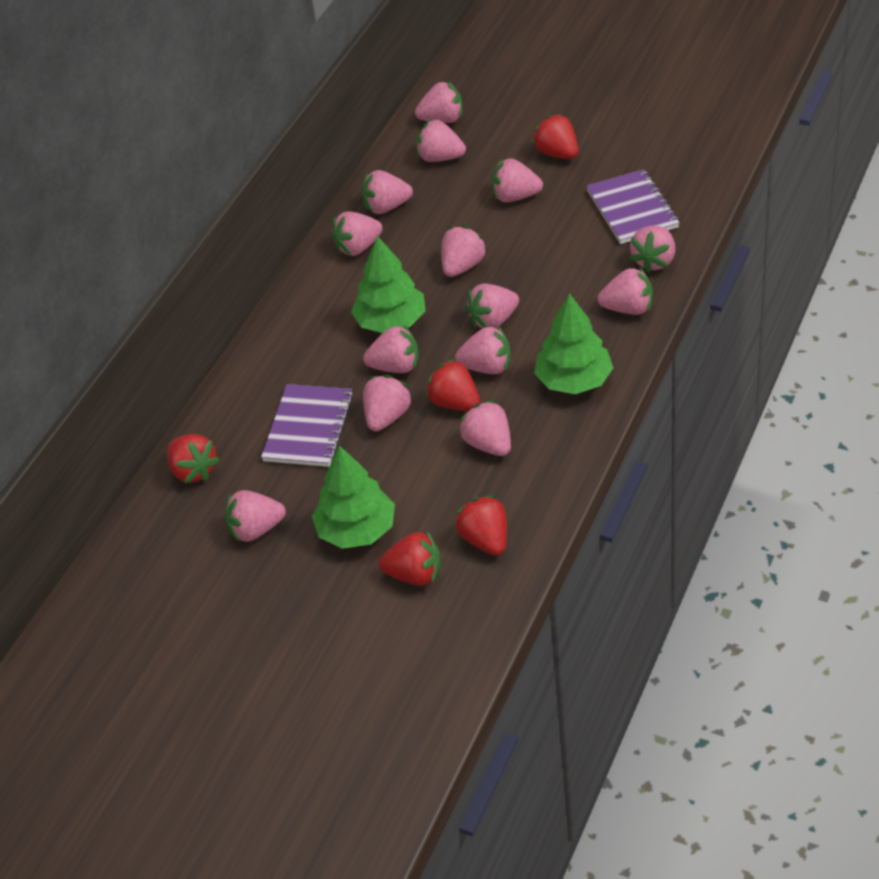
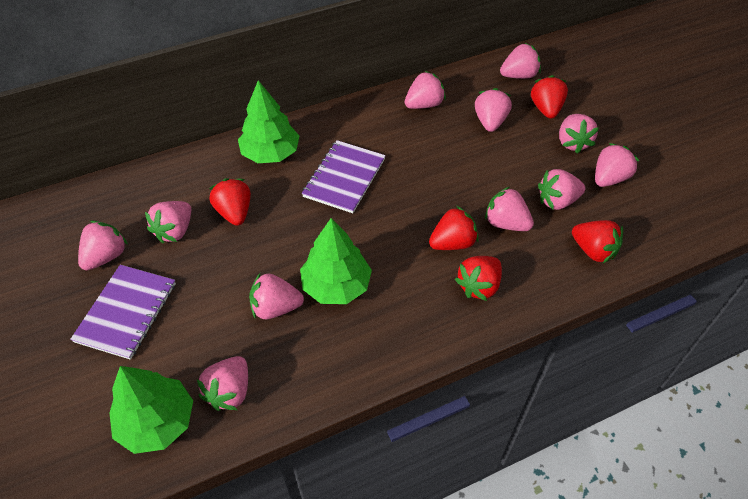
pink strawberry: [225,490,286,543] [331,211,383,256] [362,170,413,214] [363,324,419,373] [363,375,412,431] [415,81,462,123] [416,119,466,162] [441,225,488,277] [455,325,511,374] [458,400,511,456] [466,283,519,329] [491,158,543,202] [597,267,653,315] [629,226,675,273] = 14 -> [78,221,128,270] [145,201,191,243] [197,356,248,411] [249,273,304,319] [405,71,446,109] [475,88,512,132] [485,187,534,231] [500,43,541,79] [538,169,585,210] [559,114,599,153] [595,143,639,187] = 11

